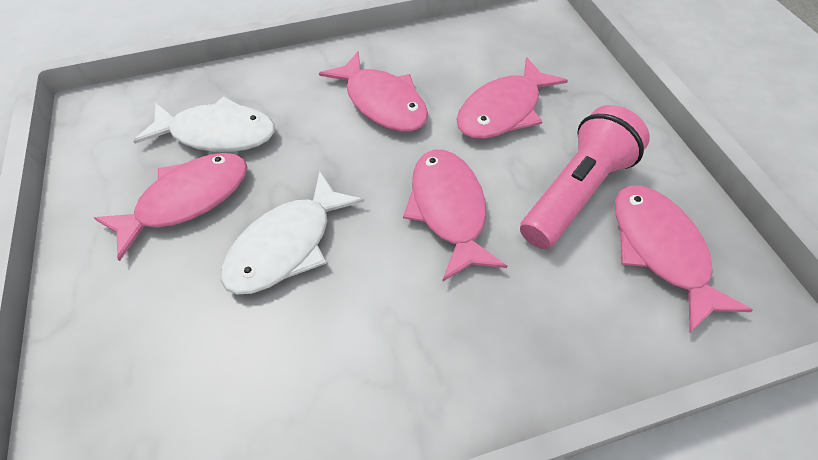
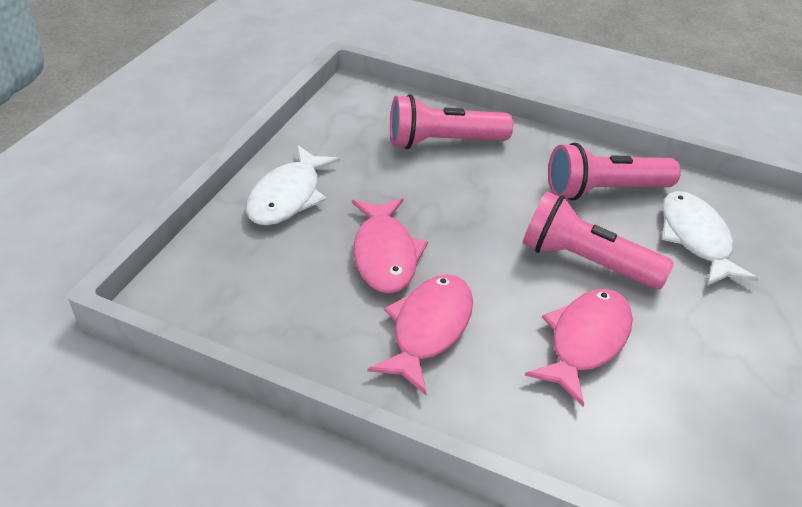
pink fish: [94,153,247,261] [319,51,428,132] [403,150,507,282] [457,57,568,139] [615,185,753,333] = 5 -> [352,198,428,294] [367,274,473,395] [525,289,633,407] = 3
pink flashlight: [520,105,650,249] = 1 -> [390,94,513,149] [523,191,674,289] [548,143,681,201] = 3

